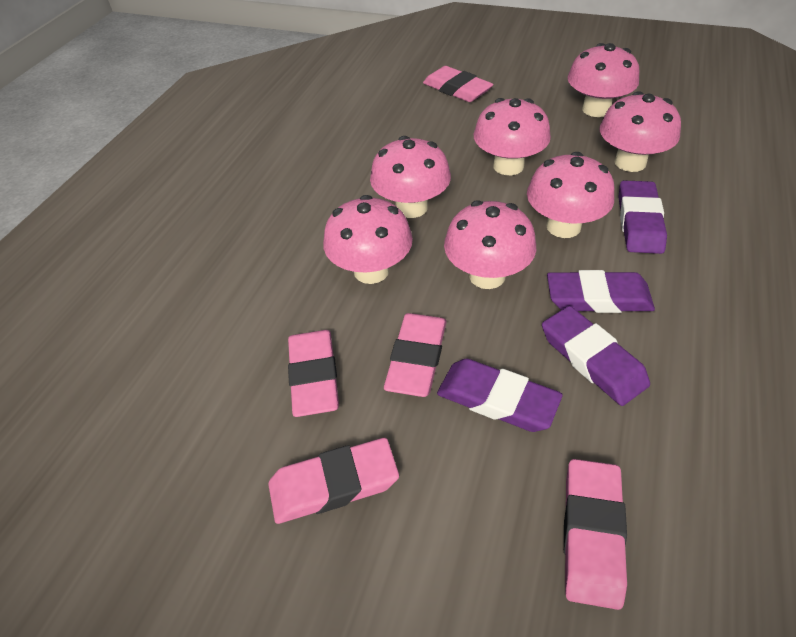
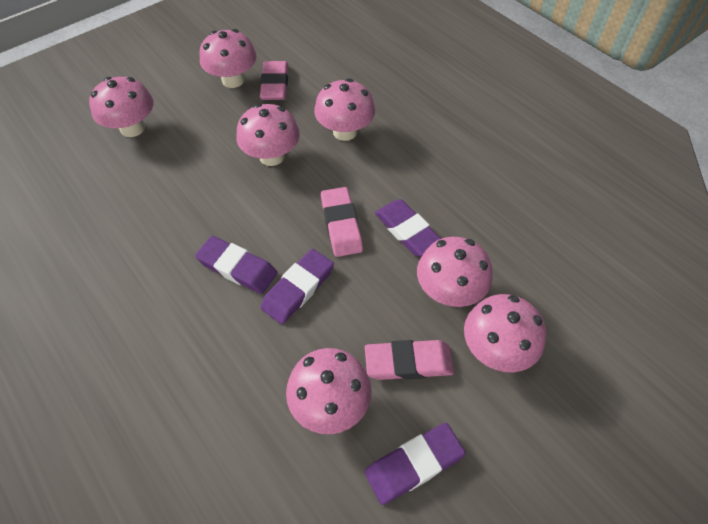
pink eraser: [268,438,399,524] [288,330,339,417] [384,313,447,397] [423,66,493,102] [564,459,627,610] = 5 -> [260,61,288,100] [321,187,363,257] [365,340,454,380] = 3

